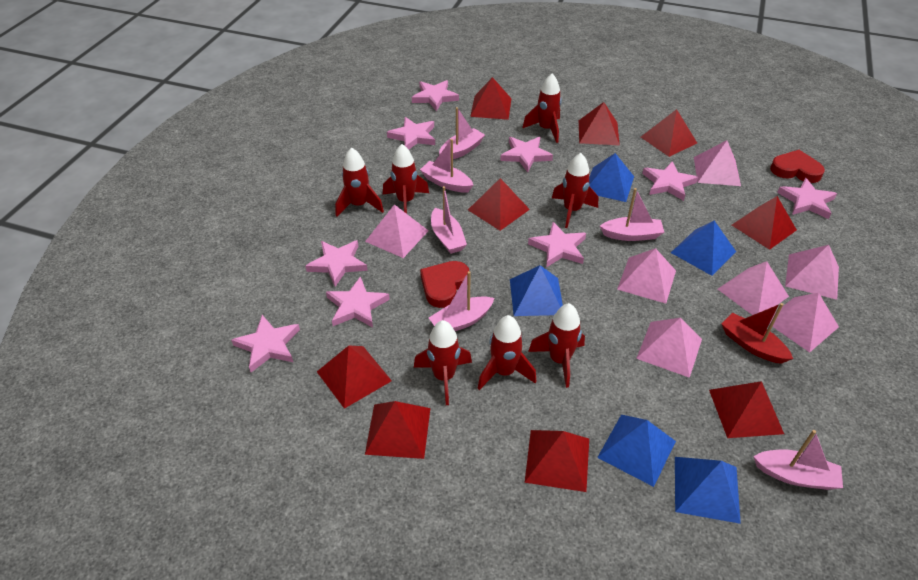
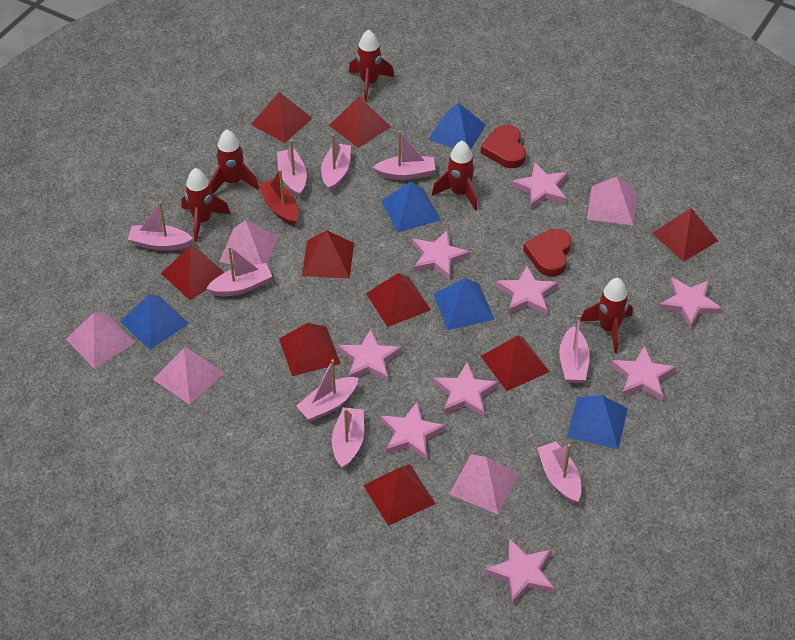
pink boat: [420,139,473,193] [429,271,494,331] [431,186,467,254] [439,107,485,159] [600,188,664,241] [753,430,843,490] = 6 -> [127,201,193,251] [206,246,272,296] [277,140,307,197] [296,359,358,421] [321,134,351,192] [332,407,364,469] [373,131,436,180] [537,442,581,504] [559,315,590,383] = 9
pink pyramid: [365,204,428,258] [617,248,676,304] [636,318,702,378] [694,140,741,186] [718,261,789,315] [769,293,839,353] [785,245,839,300] = 7 -> [66,312,135,369] [153,348,224,405] [219,220,279,265] [449,454,519,514] [587,177,638,226] = 5
red rocket: [335,148,384,217] [383,144,429,214] [414,320,472,405] [478,315,537,390] [522,74,562,143] [528,303,585,388] [552,153,598,228] = 7 -> [181,168,230,242] [210,129,259,194] [349,30,394,101] [432,141,477,211] [580,278,632,353] = 5

